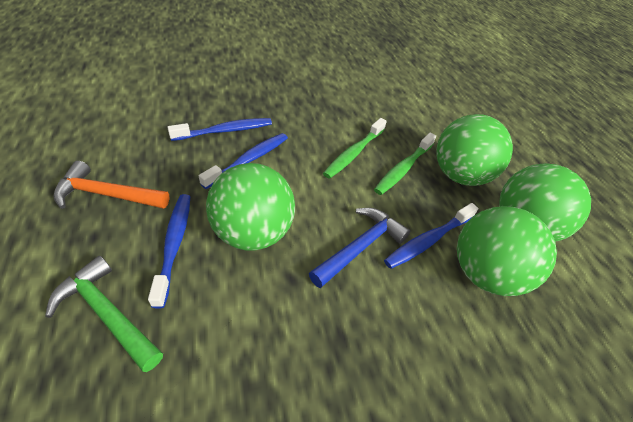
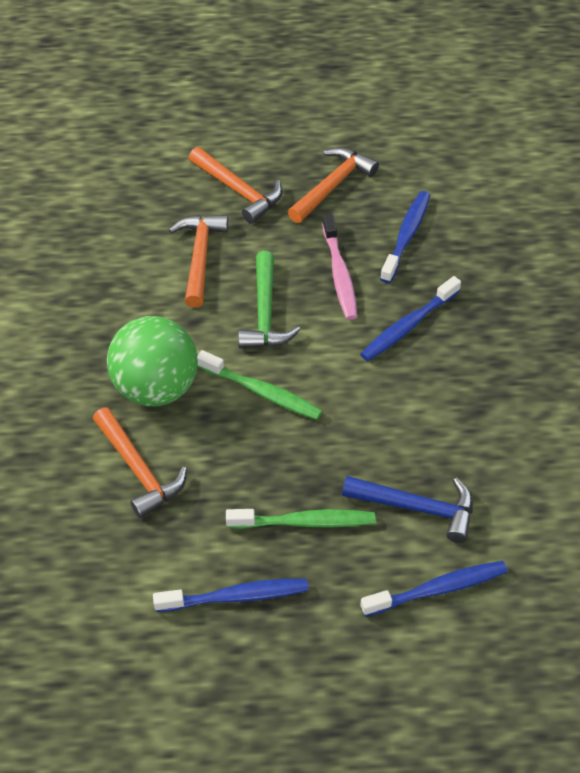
green ball: [206,163,295,251] [436,114,513,186] [457,206,557,296] [499,163,591,242] = 4 -> [107,316,198,406] = 1
orange hammer: [53,161,170,209] = 1 -> [93,407,187,518] [169,215,228,308] [189,147,282,224] [288,147,379,223] = 4
pink toothbrush: none = 0 -> [322,213,357,320] = 1

